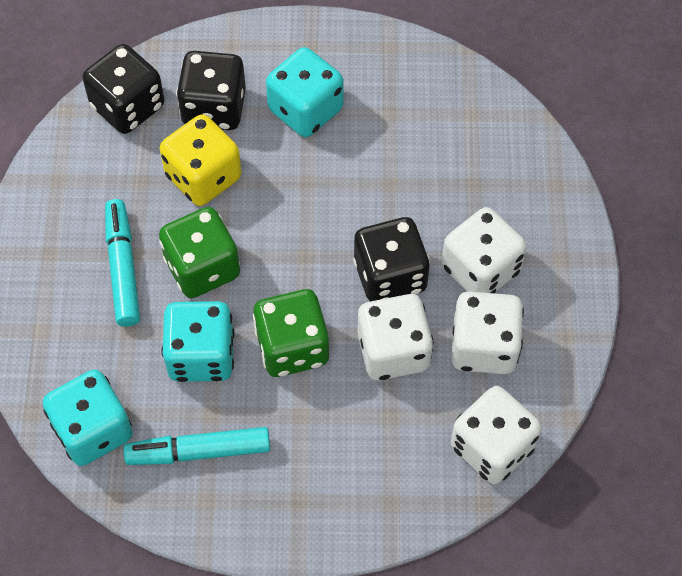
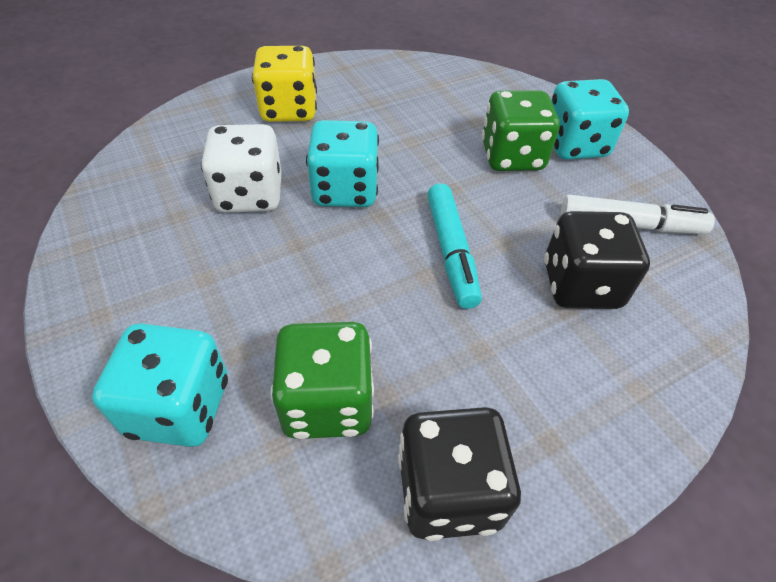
black dice: [83,44,164,134] [176,51,246,130] [353,217,430,301] = 3 -> [398,407,521,541] [544,211,650,309] = 2
turquoise marker: [105,199,140,327] [123,427,270,465] = 2 -> [427,183,482,309] = 1
white dice: [357,294,434,381] [442,207,527,293] [451,291,524,374] [451,386,541,484] = 4 -> [201,124,282,213] = 1
white marker: none = 0 -> [561,195,715,234] = 1

